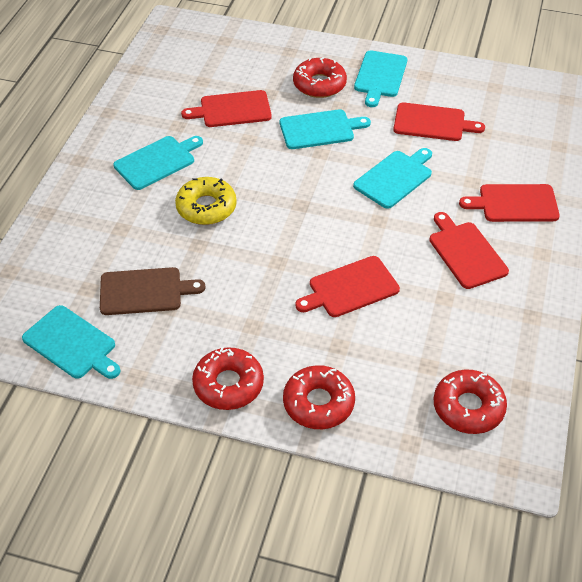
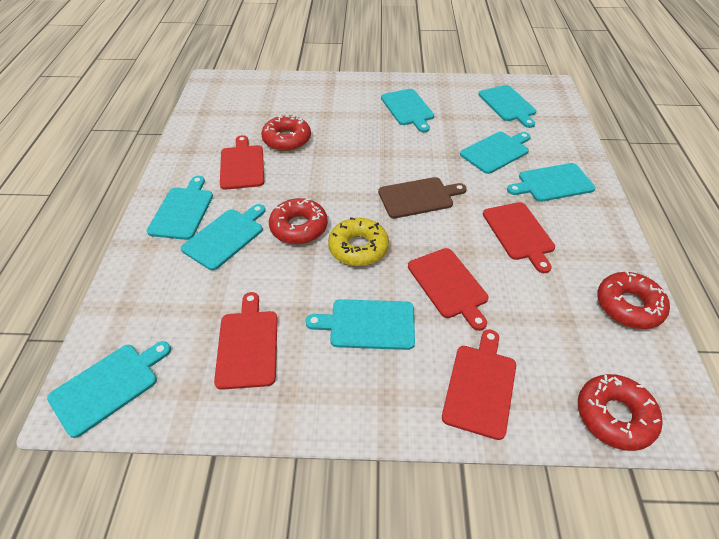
turquoise cutting board: [22,305,121,379] [113,136,203,190] [280,109,371,149] [353,148,432,209] [354,50,407,107] = 5 -> [47,341,171,438] [147,176,213,240] [181,204,265,270] [306,299,415,350] [381,89,434,132] [460,132,531,174] [478,85,536,128] [507,163,596,202] = 8

